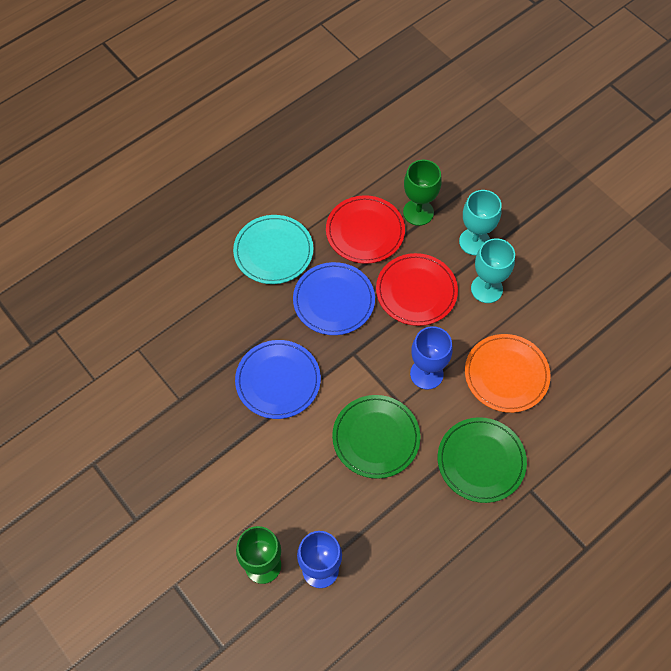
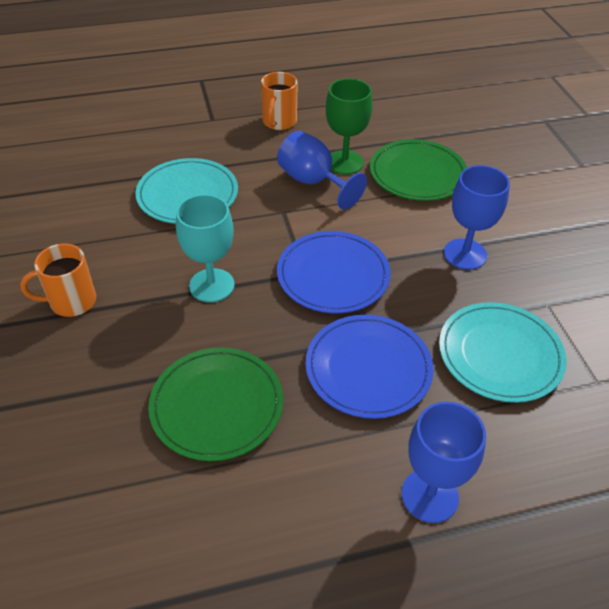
blue goblet: [297,531,342,588] [410,326,453,390] = 2 -> [277,131,367,210] [401,402,486,523] [444,165,510,270] = 3
green goblet: [236,526,281,584] [403,160,442,226] = 2 -> [326,79,372,174] = 1
orange mug: none = 0 -> [20,244,96,317] [261,72,298,130] = 2
orange plate: [465,334,551,413] = 1 -> none = 0
red plate: [326,195,405,264] [376,253,458,326] = 2 -> none = 0
turquoise goblet: [459,190,502,255] [471,238,515,303] = 2 -> [176,194,235,302] = 1
turquoise plate: [233,215,314,284] = 1 -> [136,158,238,224] [439,302,567,403] = 2

